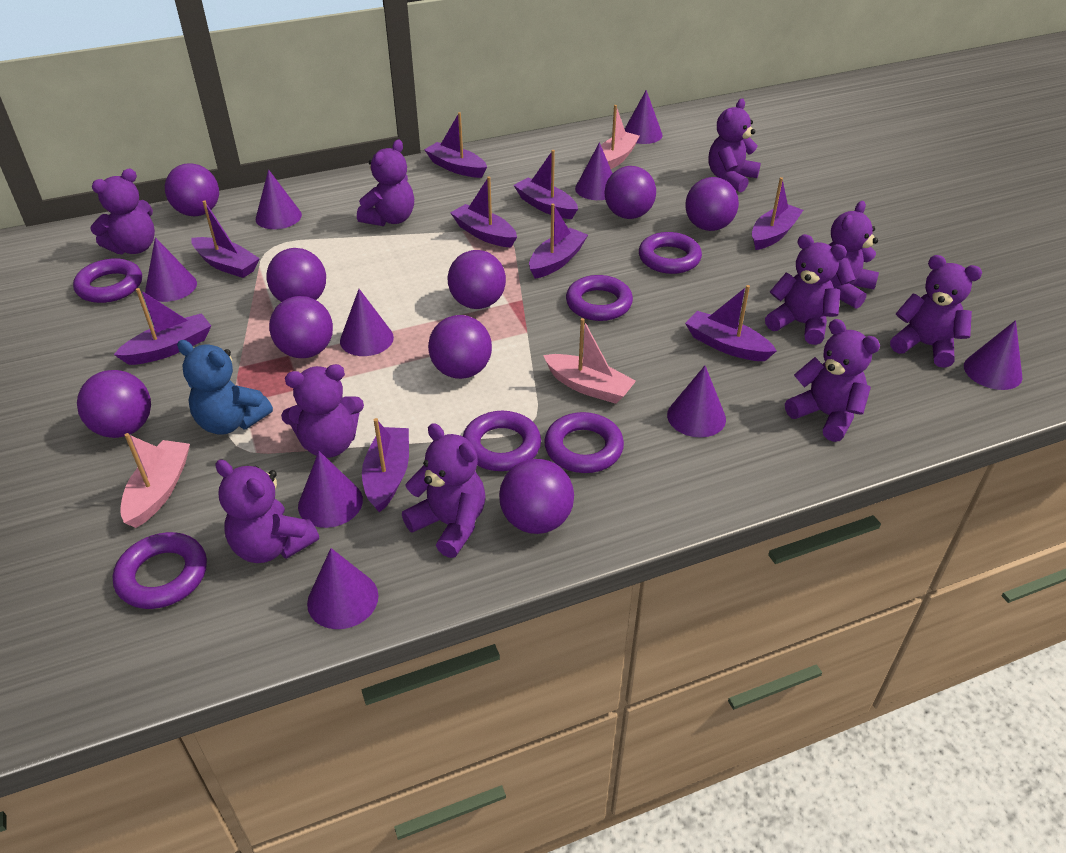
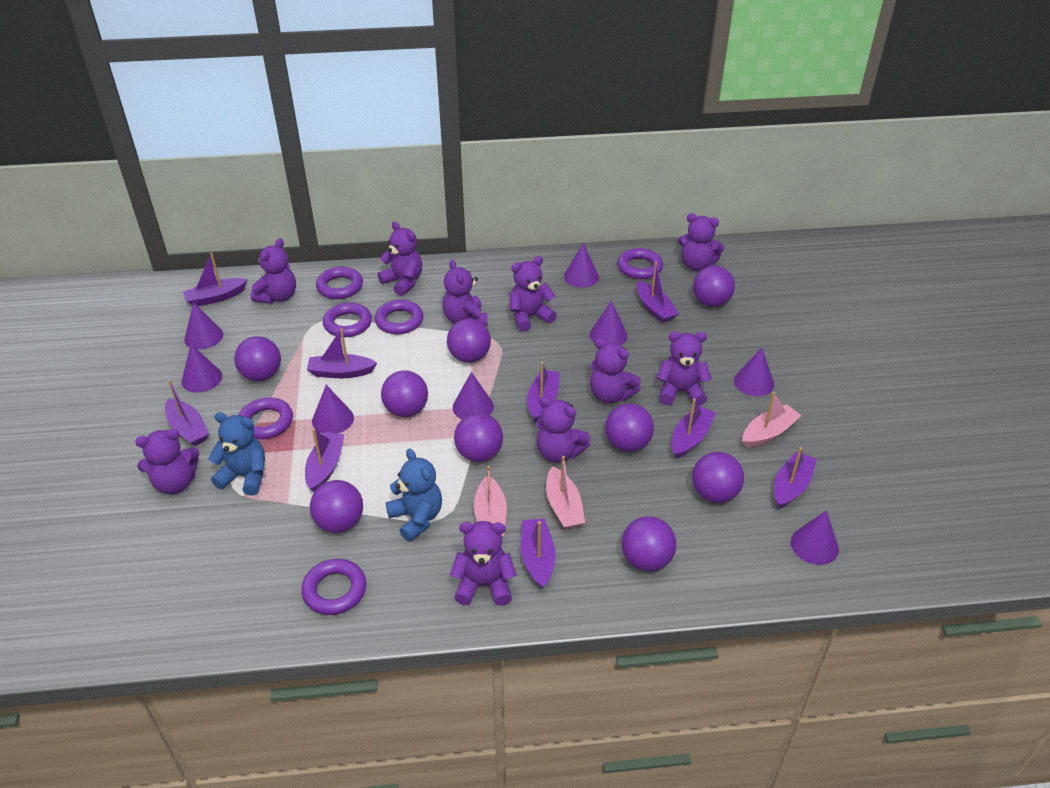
blue teddy bear: [177,340,273,435] = 1 -> [208,412,265,496] [386,449,442,542] = 2
purple cone: [145,237,197,302] [256,169,302,229] [298,451,363,528] [307,548,378,629] [340,289,394,356] [575,142,613,200] [625,90,662,144] [667,366,726,438] [964,320,1022,390] = 9 -> [181,344,222,393] [184,302,223,350] [312,385,354,434] [453,372,494,419] [564,243,599,288] [590,301,628,345] [734,348,774,396] [791,511,839,565] = 8

